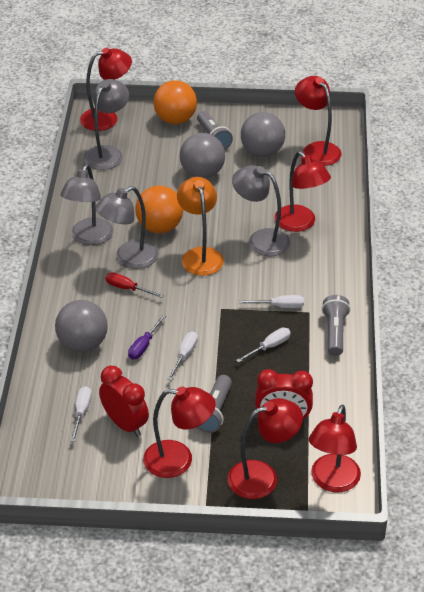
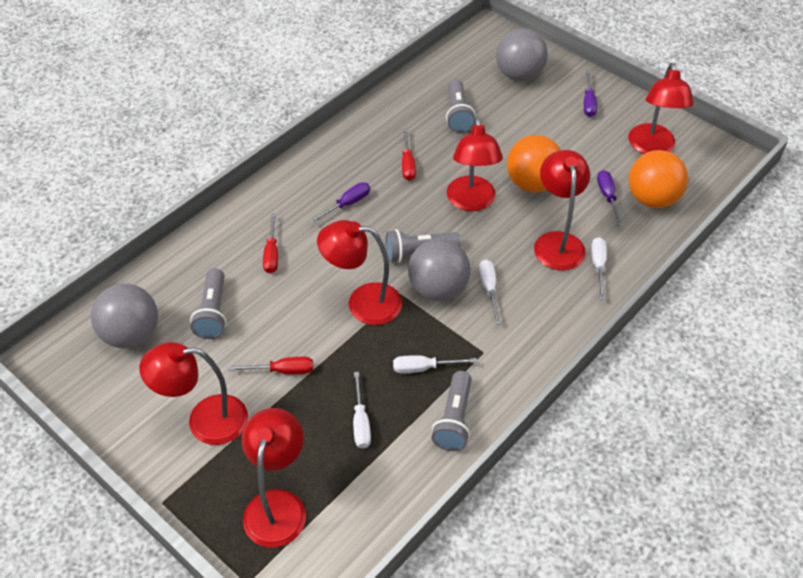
grey flashlight: [197,111,233,150] [197,375,232,433] [322,295,350,356] = 3 -> [190,268,227,339] [385,229,461,263] [431,371,472,451] [446,79,476,133] = 4
grey lamp: [61,164,113,245] [84,79,129,170] [95,186,159,268] [232,165,290,256] = 4 -> none = 0
orange lamp: [177,177,224,276] = 1 -> none = 0
purple screwdriver: [128,314,166,360] = 1 -> [310,182,370,223] [584,70,597,117] [597,170,624,226] = 3
red clock: [99,366,149,437] [255,369,313,422] = 2 -> none = 0
red screwdriver: [105,272,164,298] = 1 -> [229,357,313,374] [263,213,278,274] [402,129,416,181] = 3

